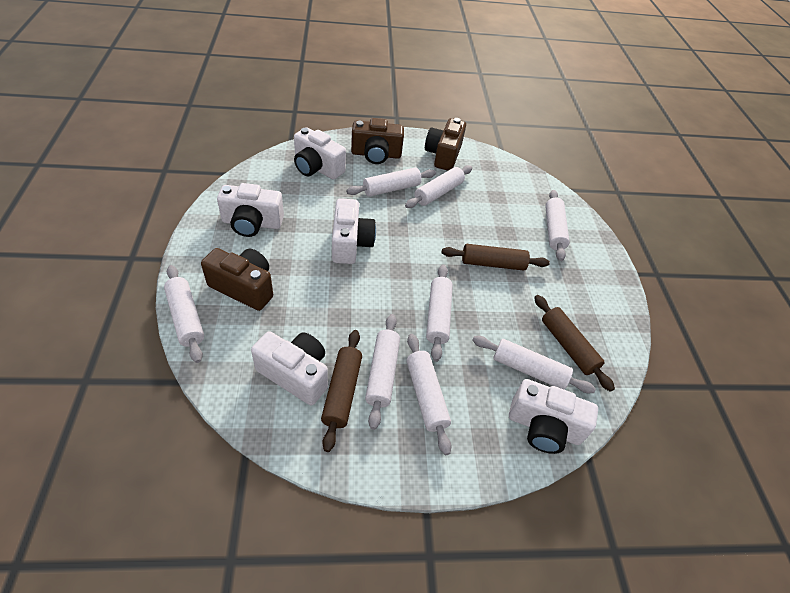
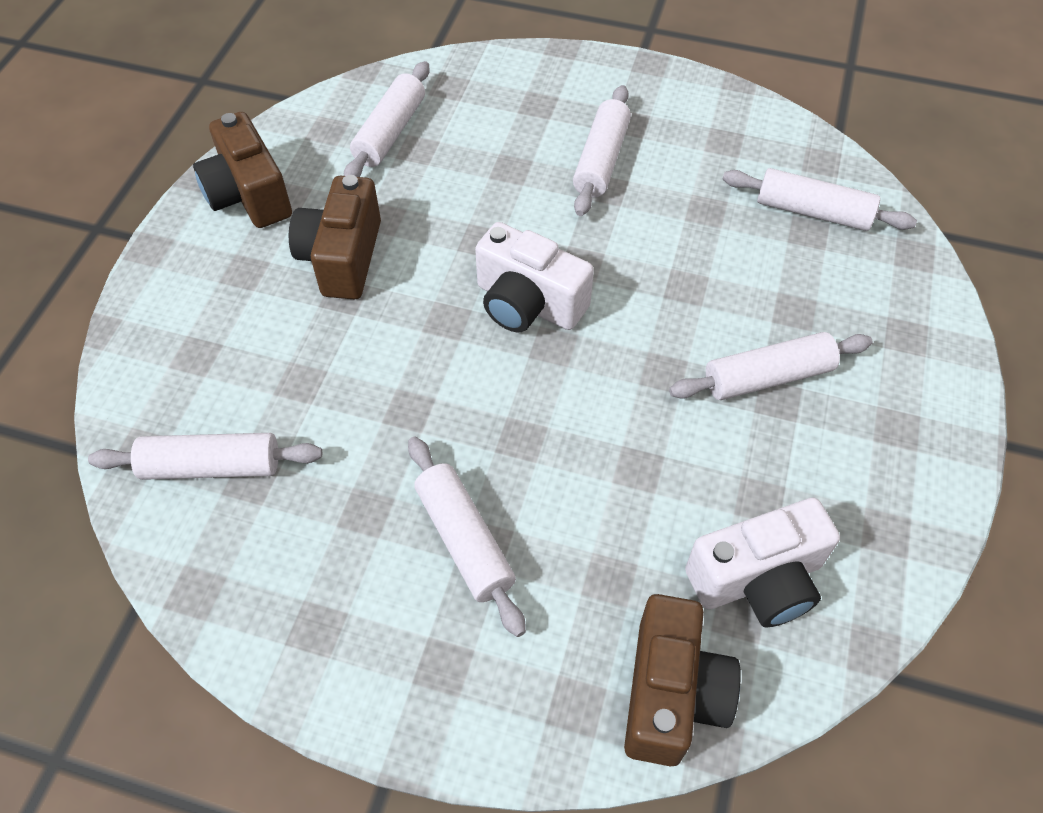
brown rolling pin: [321,330,362,452] [442,244,550,271] [534,295,615,392] = 3 -> none = 0
white camera: [217,183,284,237] [251,331,328,406] [294,127,346,180] [332,198,376,264] [509,379,598,454] = 5 -> [475,222,594,332] [685,498,840,628] = 2
white rolling pin: [164,265,204,363] [346,167,436,197] [365,314,400,430] [405,165,472,208] [406,334,452,455] [426,265,453,362] [472,336,596,393] [545,190,570,261] = 8 -> [88,433,322,480] [344,61,430,177] [408,437,526,637] [573,85,631,216] [669,332,873,400] [723,168,917,231] = 6

